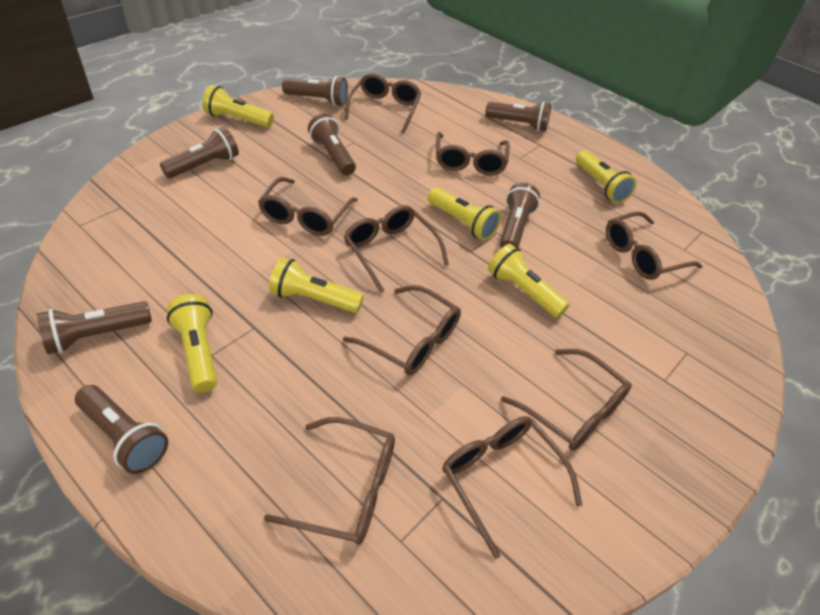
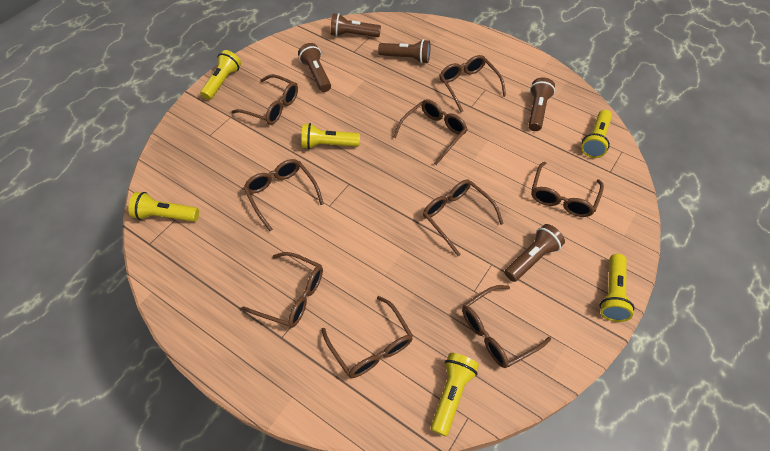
brown flashlight: [37,301,152,354] [75,385,168,474] [160,127,239,178] [282,76,348,106] [308,114,356,175] [485,102,552,132] [500,183,540,248] = 7 -> [298,43,331,92] [331,13,381,37] [378,39,431,64] [504,224,565,282] [528,77,555,131] = 5

